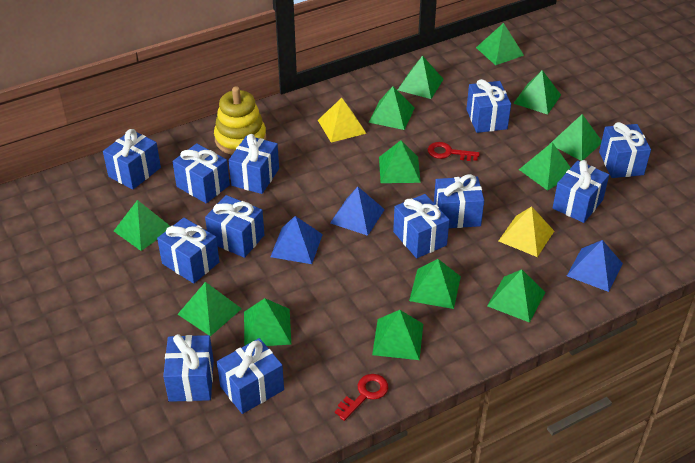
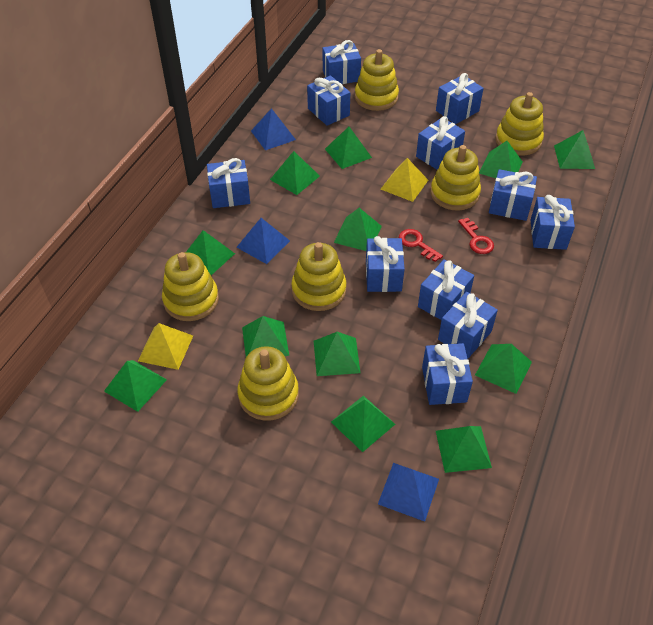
blue gift: [103,129,161,190] [157,218,219,284] [163,334,214,402] [172,143,230,204] [205,195,264,258] [217,338,284,414] [228,134,279,194] [393,194,449,258] [434,174,484,228] [466,79,511,133] [553,160,609,223] [599,122,651,178] = 12 -> [207,158,250,208] [307,75,350,126] [323,40,361,84] [366,236,405,292] [416,116,465,170] [418,259,474,320] [422,343,473,405] [436,73,484,124] [438,292,498,358] [489,169,537,221] [531,195,575,250] = 11
green pyramid: [114,200,171,251] [177,282,242,336] [244,298,291,346] [368,86,415,130] [372,310,423,360] [379,140,421,183] [398,56,444,99] [409,259,461,309] [476,23,524,65] [487,269,546,323] [513,70,561,115] [519,142,571,191] [550,114,602,161] = 13 -> [104,360,167,412] [186,230,235,275] [242,316,289,357] [270,151,320,195] [314,332,360,376] [325,127,372,169] [331,396,395,452] [334,208,382,251] [436,426,492,473] [475,344,532,394] [479,141,523,178] [554,130,595,169] = 12
yellow stacking toy: [214,87,266,155] = 1 -> [162,252,219,321] [237,346,299,421] [291,242,346,311] [355,49,399,111] [431,145,481,211] [495,92,544,156] = 6

